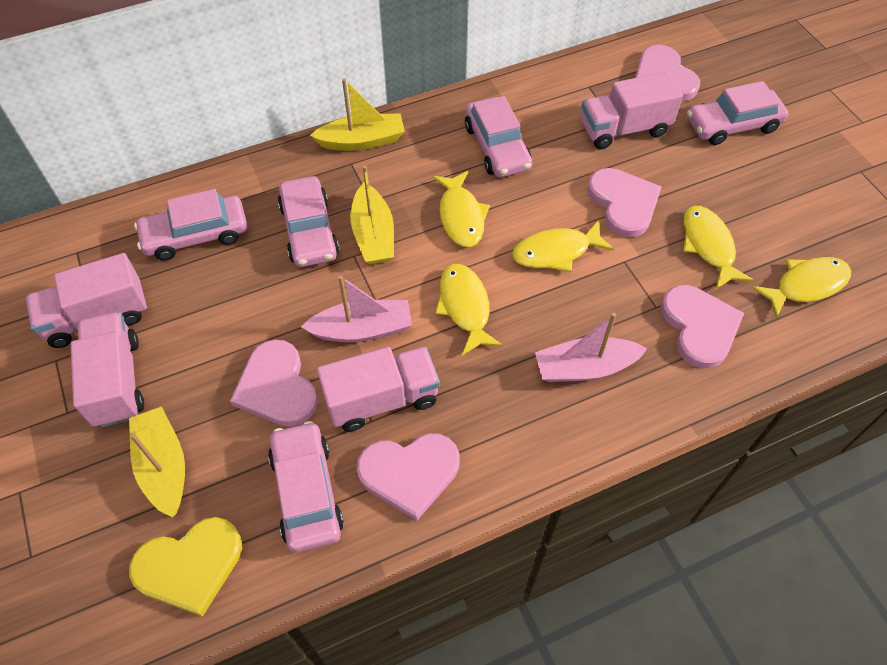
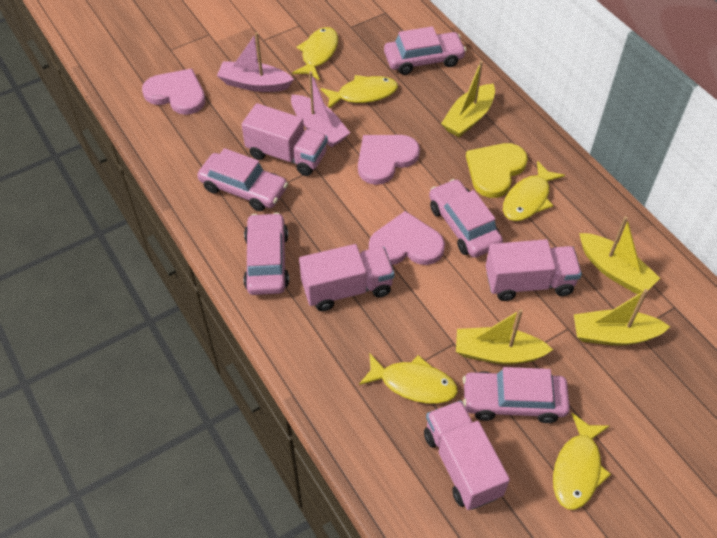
pink heart: [230,339,318,427] [357,433,460,521] [587,168,662,237] [635,45,700,101] [661,285,744,368] = 5 -> [142,69,205,115] [358,135,420,185] [369,211,445,265] = 3
yellow boat: [129,407,185,517] [310,78,405,151] [350,165,394,264] = 3 -> [441,61,495,137] [456,309,553,365] [574,289,670,346] [579,216,660,294] = 4

